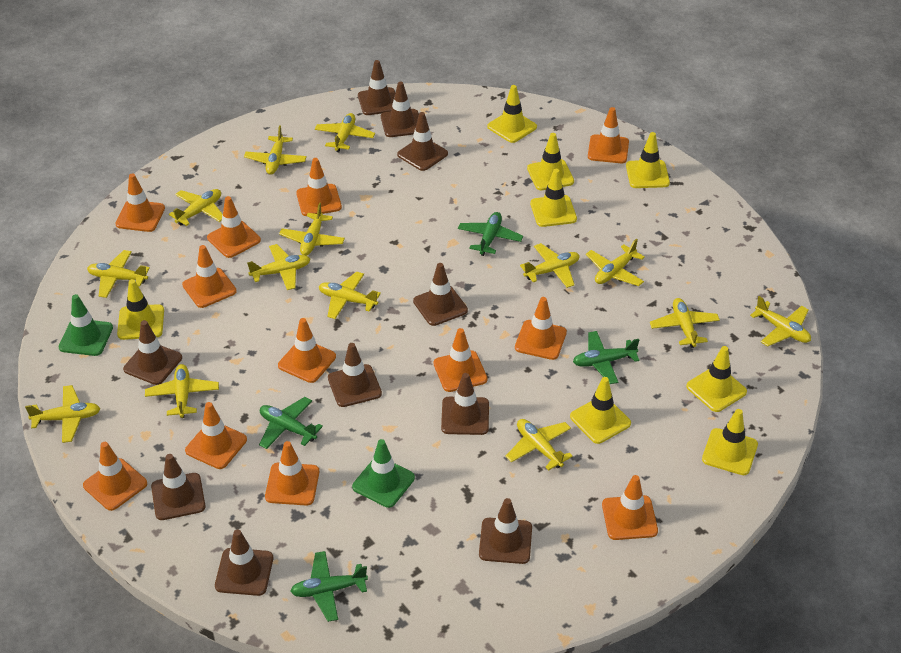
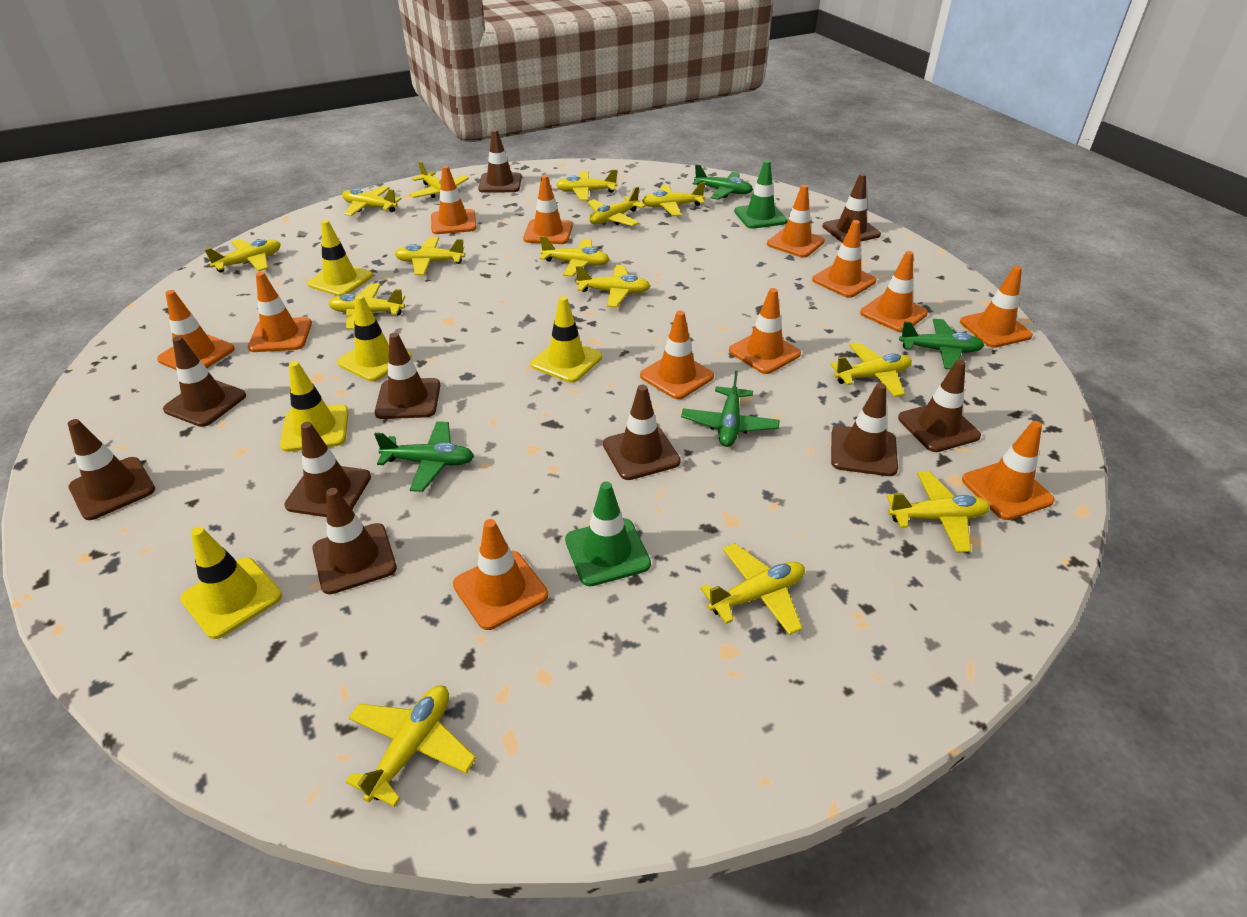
yellow traffic cone: [117,279,164,340] [487,85,537,143] [527,133,574,190] [530,169,577,227] [570,377,631,444] [626,132,670,188] [686,346,747,412] [702,409,758,475] = 8 -> [180,527,282,639] [280,361,349,452] [307,220,373,296] [337,295,412,382] [531,296,602,383] = 5

